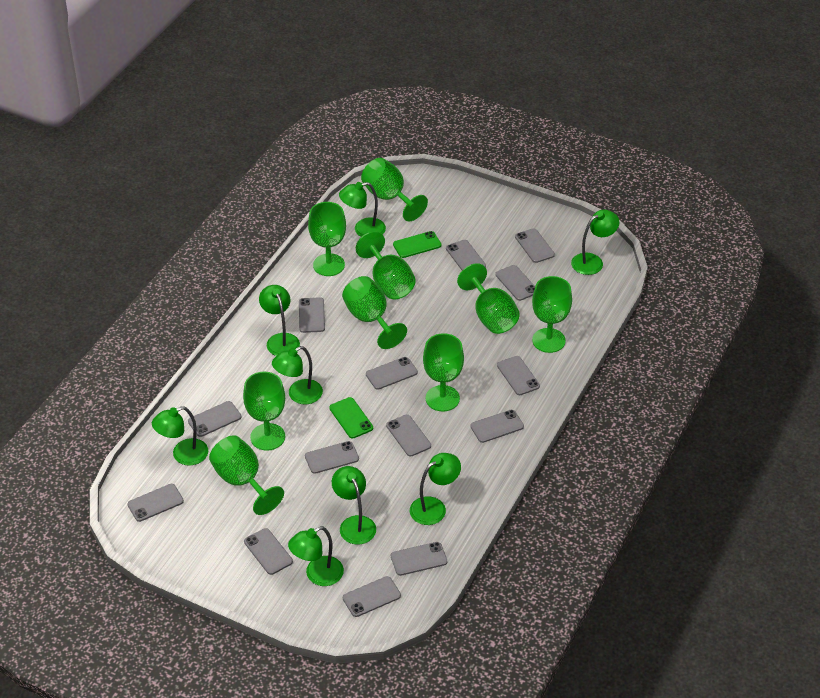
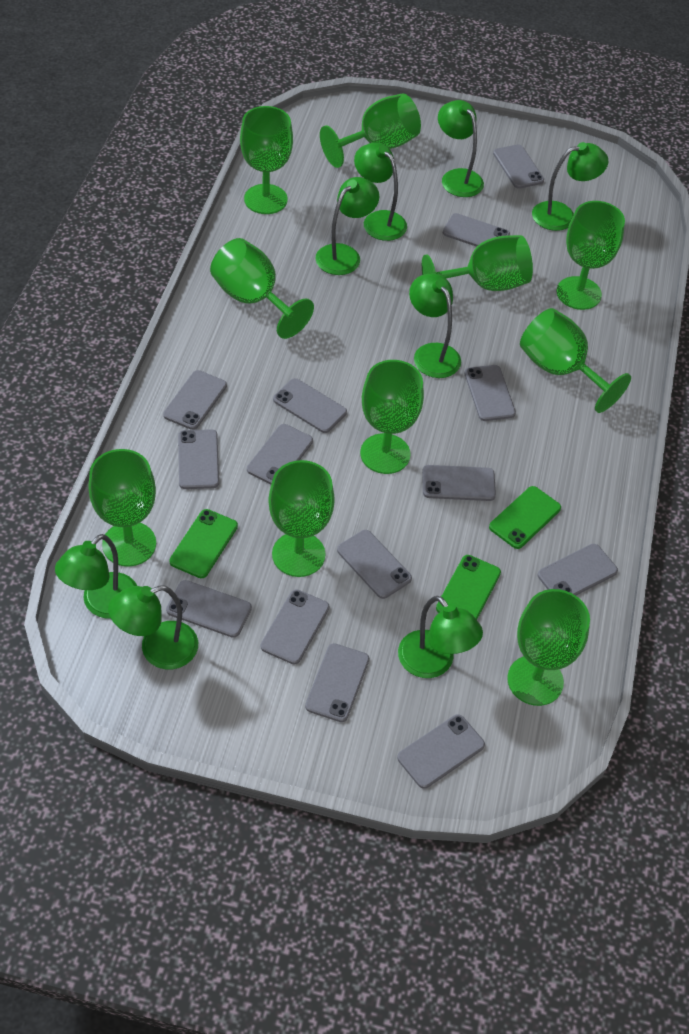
green goblet: [209,435,284,515] [243,372,285,451] [308,202,346,276] [342,276,407,349] [356,231,416,300] [361,158,428,221] [423,333,464,412] [457,263,520,334] [532,276,572,353] = 9 -> [88,449,156,567] [210,238,314,339] [240,106,293,214] [268,460,335,577] [320,93,421,168] [360,360,424,474] [422,235,533,291] [507,589,590,706] [520,308,631,413] [556,201,625,310] = 10
green phone: [329,397,373,438] [393,231,441,258] = 2 -> [169,509,238,578] [436,555,501,620] [489,486,561,549] = 3

